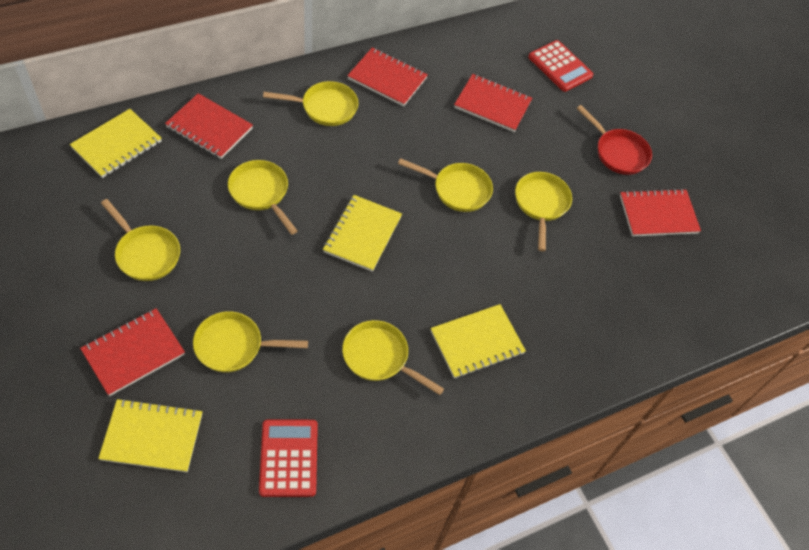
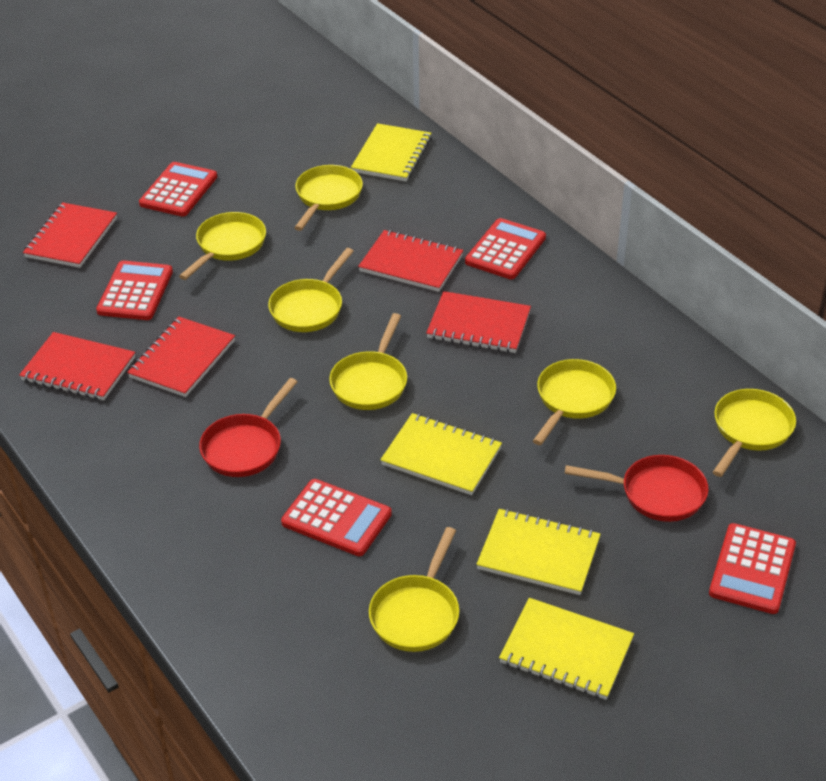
red calculator: [259,419,318,497] [528,40,593,92] = 2 -> [96,260,173,320] [139,162,217,217] [281,479,392,556] [465,218,546,279] [709,523,796,614] = 5
red pan: [577,105,652,175] = 1 -> [199,378,297,477] [565,455,709,522] = 2

